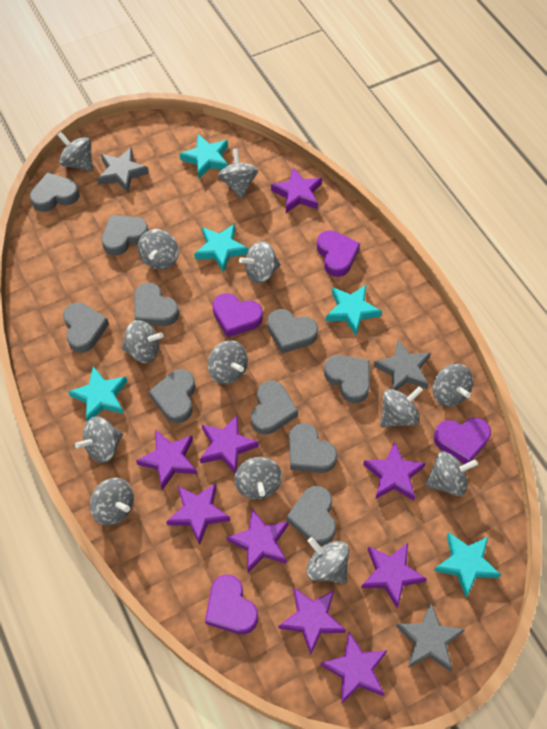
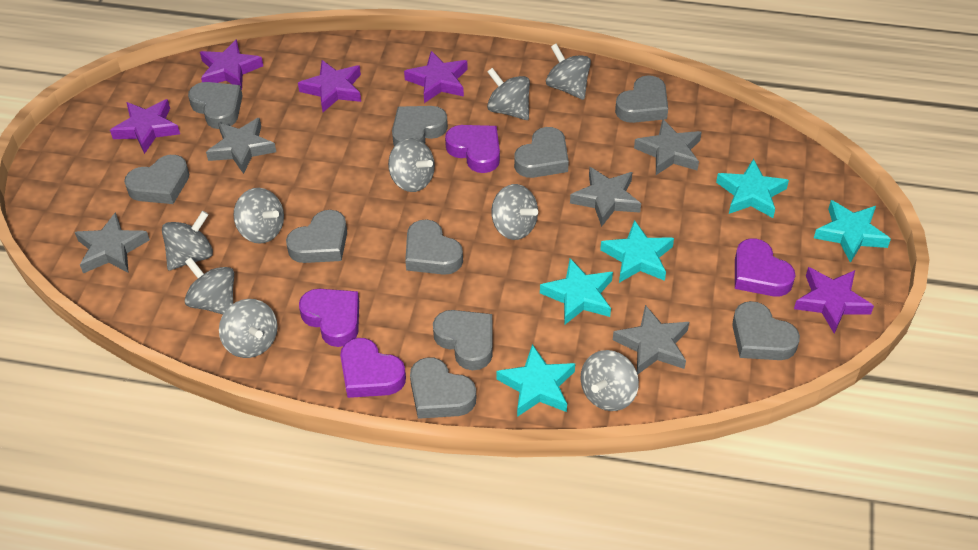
grey spinning top: [57,132,93,172] [75,416,123,463] [90,478,134,526] [122,320,164,363] [138,229,179,270] [208,340,248,384] [218,148,258,199] [234,457,282,500] [239,241,281,284] [306,537,349,584] [380,386,423,428] [425,452,478,496] [432,364,473,407] = 13 -> [162,211,213,271] [185,257,234,315] [219,299,278,358] [233,188,284,244] [388,138,435,192] [487,68,530,120] [491,184,538,240] [546,44,591,100] [580,350,639,411] = 9
grey star: [97,147,149,193] [374,340,431,391] [396,603,465,671] = 3 -> [75,212,150,273] [206,117,276,174] [570,167,641,227] [613,305,689,374] [634,119,702,175] = 5
purple star: [136,431,197,490] [166,483,230,545] [200,415,259,473] [227,508,289,573] [271,167,322,213] [279,588,346,655] [320,632,388,704] [361,543,427,608] [363,441,426,501] = 9 -> [110,99,180,154] [200,39,263,90] [298,60,361,112] [404,51,468,103] [794,267,874,334] = 5

